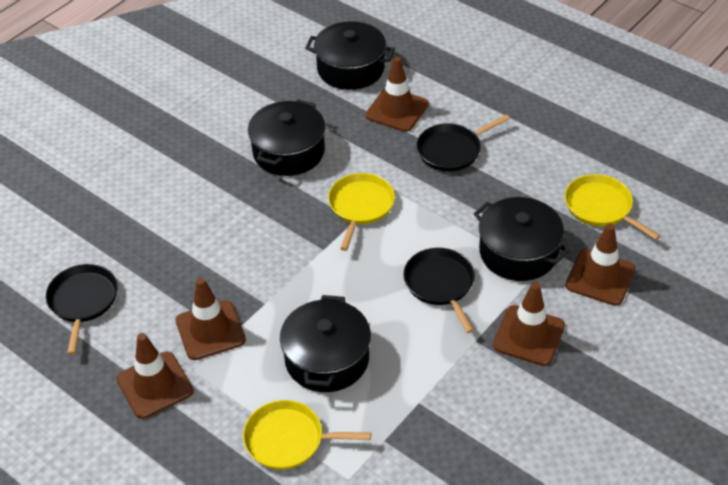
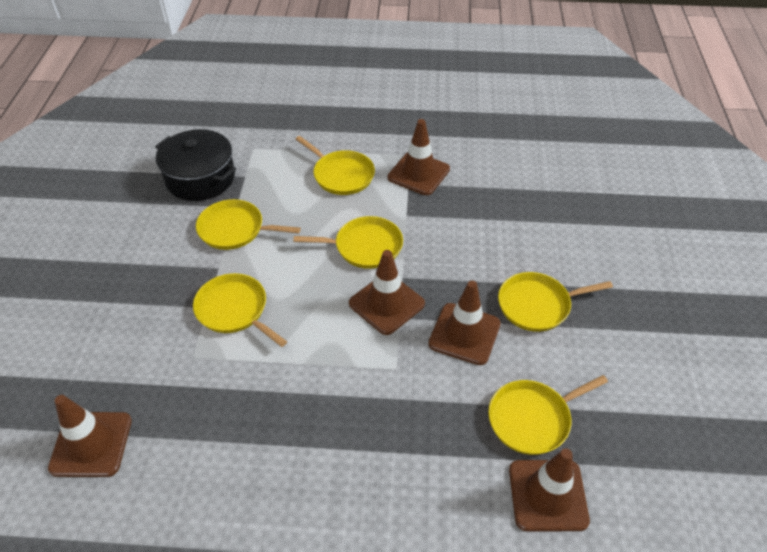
black pan: [46,264,118,355] [403,248,475,333] [416,115,510,171] = 3 -> none = 0
black pot: [248,99,325,176] [280,295,371,392] [305,21,395,90] [474,197,570,281] = 4 -> [155,129,236,201] = 1
yellow pan: [243,400,371,470] [328,173,395,251] [565,174,661,240] = 3 -> [193,273,287,347] [196,199,301,250] [294,216,403,269] [296,136,375,195] [488,375,608,455] [498,272,613,332] = 6

